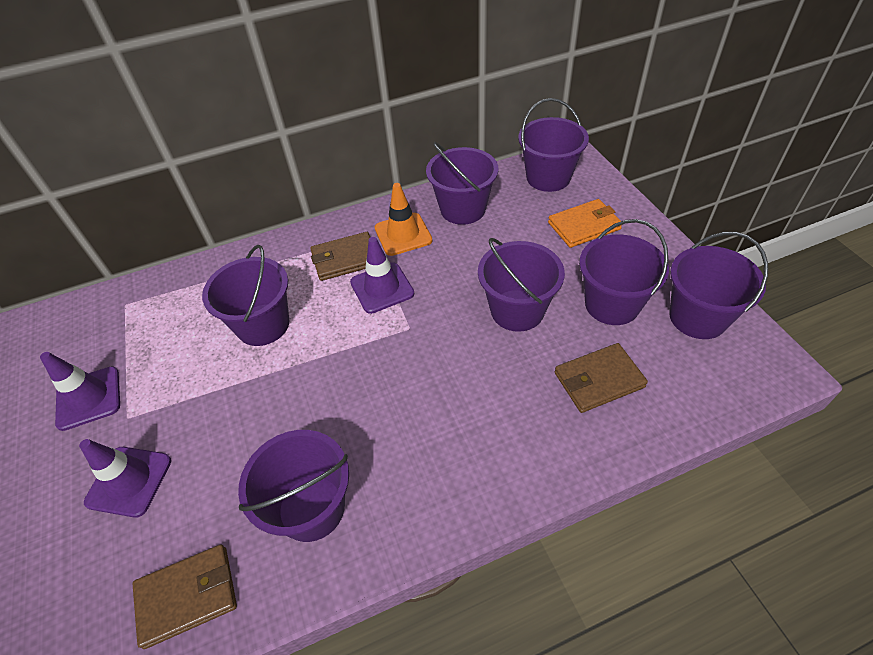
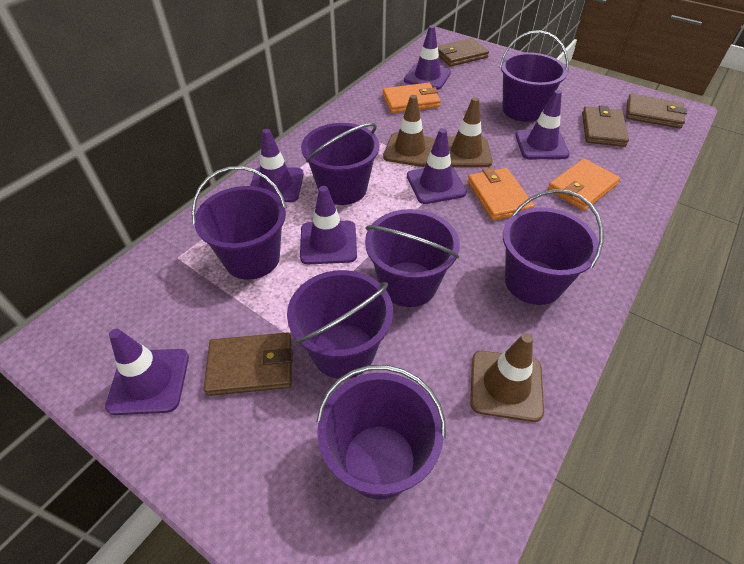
brown traffic cone: none = 0 -> [383,95,435,167] [448,97,492,167] [470,333,544,422] = 3
brown wallet: [133,545,237,649] [310,232,370,281] [555,343,648,413] = 3 -> [204,332,292,396] [438,38,489,67] [582,105,629,147] [626,94,687,128] = 4
orange traffic cone: [375,183,432,256] = 1 -> none = 0
orange wallet: [548,199,621,248] = 1 -> [383,83,441,113] [467,168,535,221] [548,159,620,211] = 3
purple traffic cone: [40,352,120,431] [79,439,171,518] [350,237,414,314] = 3 -> [105,329,189,415] [250,129,304,202] [300,186,357,264] [404,25,451,90] [407,128,467,204] [515,90,570,159] = 6

